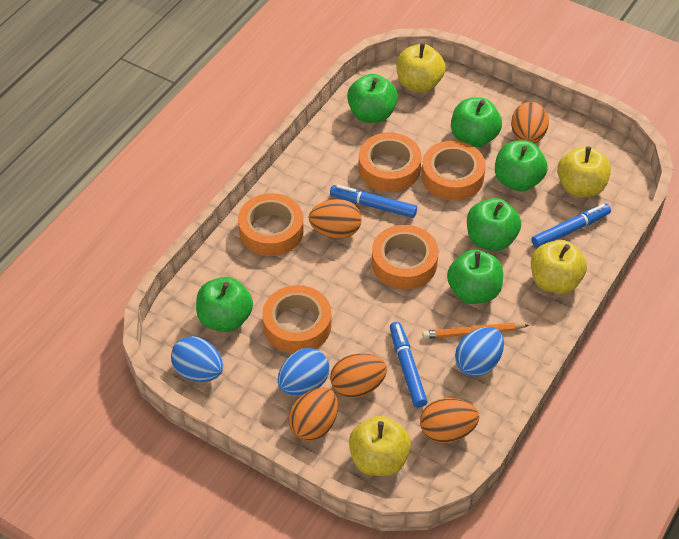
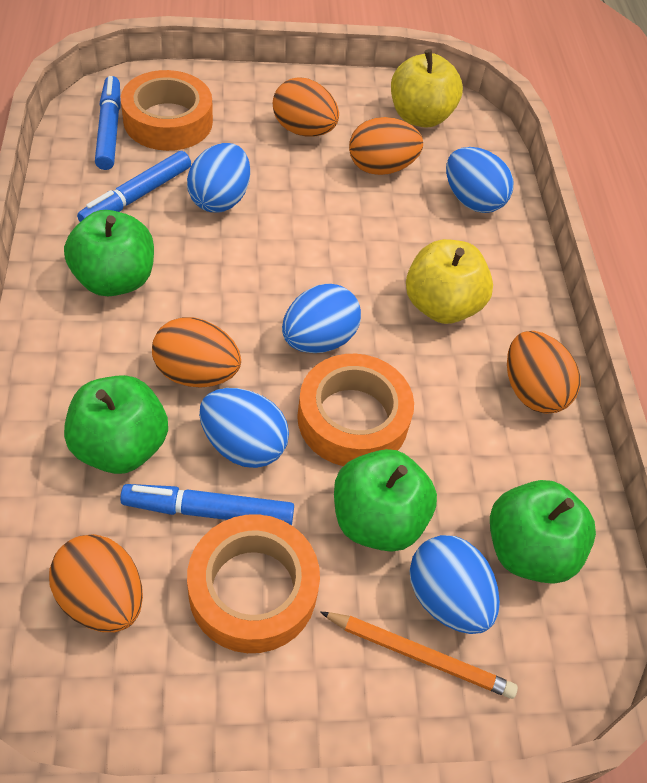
blue egg: [171,336,223,382] [278,348,329,396] [455,327,504,377] = 3 -> [187,143,250,213] [199,388,289,468] [282,284,361,353] [410,535,500,634] [446,147,513,213] = 5
green apple: [196,277,253,332] [347,74,398,123] [447,250,503,304] [451,97,502,147] [467,198,521,251] [495,140,548,191] = 6 -> [64,210,154,297] [64,375,168,474] [334,449,437,552] [490,480,596,584] = 4
orange tape: [238,193,304,256] [262,285,332,353] [359,133,421,192] [372,225,438,290] [422,141,486,201] = 5 -> [121,70,213,151] [187,514,320,653] [297,354,414,466] = 3
yellow apple: [349,416,411,476] [396,43,446,92] [531,240,587,294] [557,146,611,197] = 4 -> [391,49,463,128] [406,239,493,324] = 2

